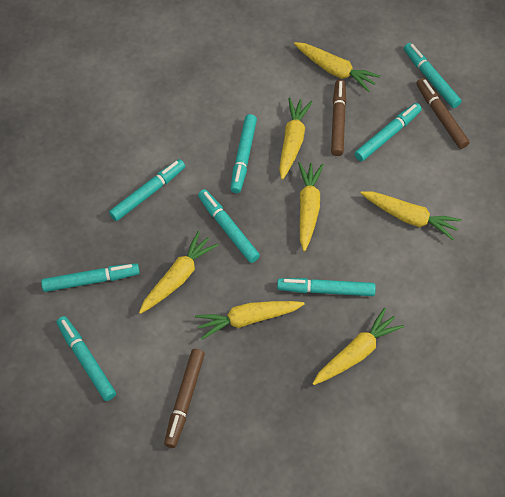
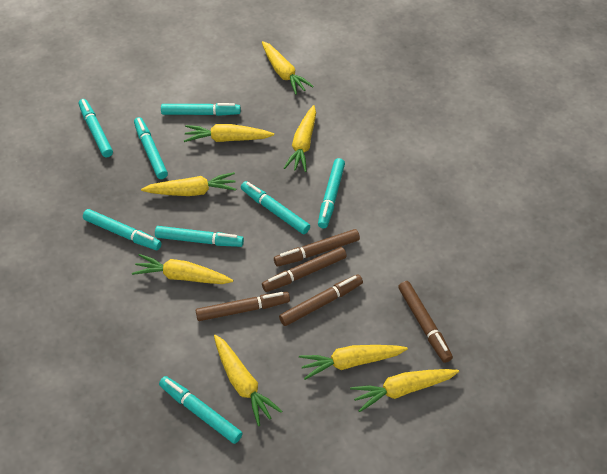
brown marker: [164,349,205,448] [331,79,346,156] [417,78,469,149] = 3 -> [196,292,290,321] [262,247,347,292] [274,229,360,267] [279,274,363,326] [398,281,453,363] = 5
yellow carrot: [139,231,219,314] [195,301,305,340] [279,97,312,180] [294,42,381,92] [298,162,324,251] [312,308,404,385] [361,191,462,240] = 7 -> [132,254,233,284] [141,172,236,196] [184,124,274,142] [214,335,282,426] [262,41,314,95] [284,105,316,172] [299,345,408,380] [350,369,459,412] = 8

